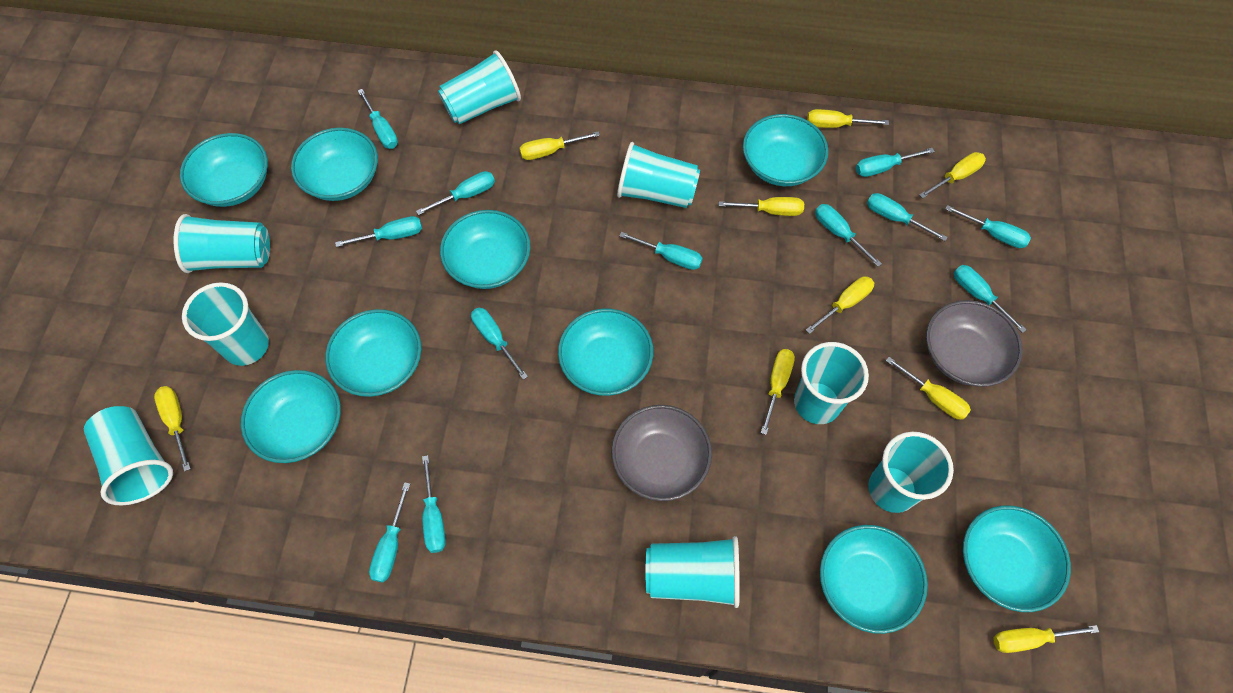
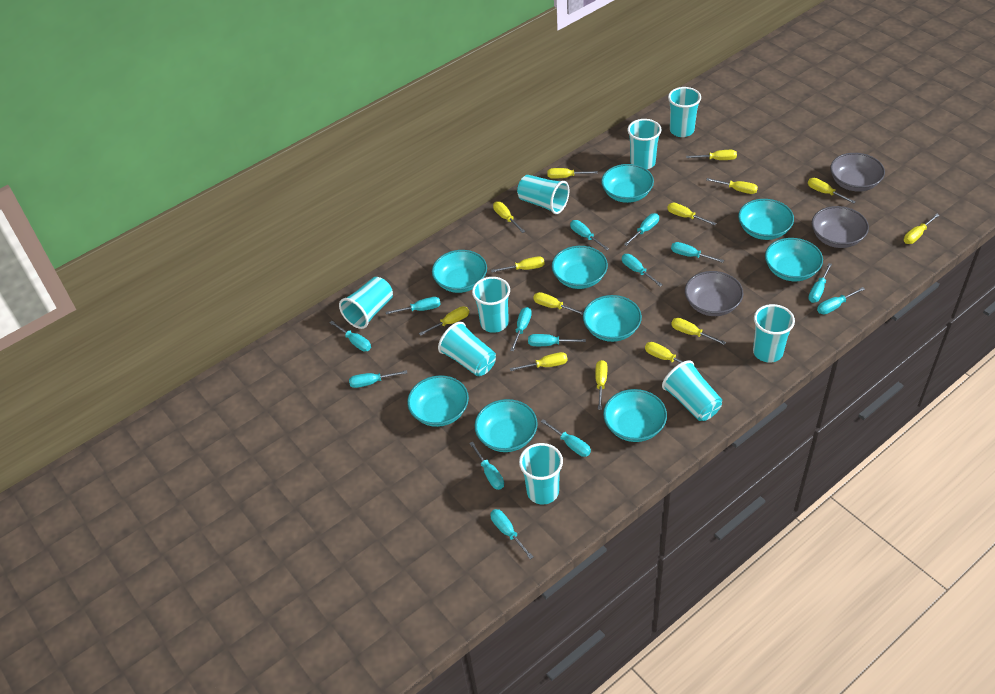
grey bowl: [611,405,712,501] [926,300,1023,387] = 2 -> [685,271,743,316] [812,206,869,248] [830,153,885,192] = 3
turquoise cup: [84,406,173,506] [174,214,270,273] [182,282,269,366] [438,50,521,124] [617,142,700,208] [645,536,740,608] [794,342,869,424] [868,432,954,513] = 8 -> [339,277,393,329] [438,322,496,376] [472,277,510,333] [517,175,569,214] [519,443,563,505] [627,119,661,169] [662,360,722,421] [668,87,701,137] [753,304,795,362] = 9
turquoise screwdriver: [335,216,422,247] [358,89,398,149] [369,482,410,583] [416,171,495,215] [422,455,446,553] [471,308,528,380] [619,232,703,270] [815,204,882,267] [856,148,935,177] [867,193,948,241] [945,205,1031,248] [954,265,1027,333] = 12 -> [329,321,371,352] [349,370,407,388] [386,297,441,315] [469,441,504,490] [490,509,533,559] [510,307,532,351] [528,334,586,346] [541,419,591,457] [570,220,609,251] [622,254,663,286] [624,213,659,246] [671,242,724,263] [808,263,832,303] [817,287,865,314] = 14
yellow screwdriver: [154,386,191,472] [520,131,600,160] [719,197,804,216] [761,349,795,435] [806,276,874,334] [807,109,889,128] [886,357,971,420] [919,152,986,199] [993,625,1099,653] = 9 -> [419,306,469,336] [491,256,545,272] [493,201,525,233] [510,352,568,371] [533,292,583,315] [547,168,598,179] [595,360,607,410] [645,342,699,370] [667,203,716,225] [671,318,726,345] [686,150,737,160] [706,178,758,194] [808,178,856,204] [904,214,939,244] = 14

